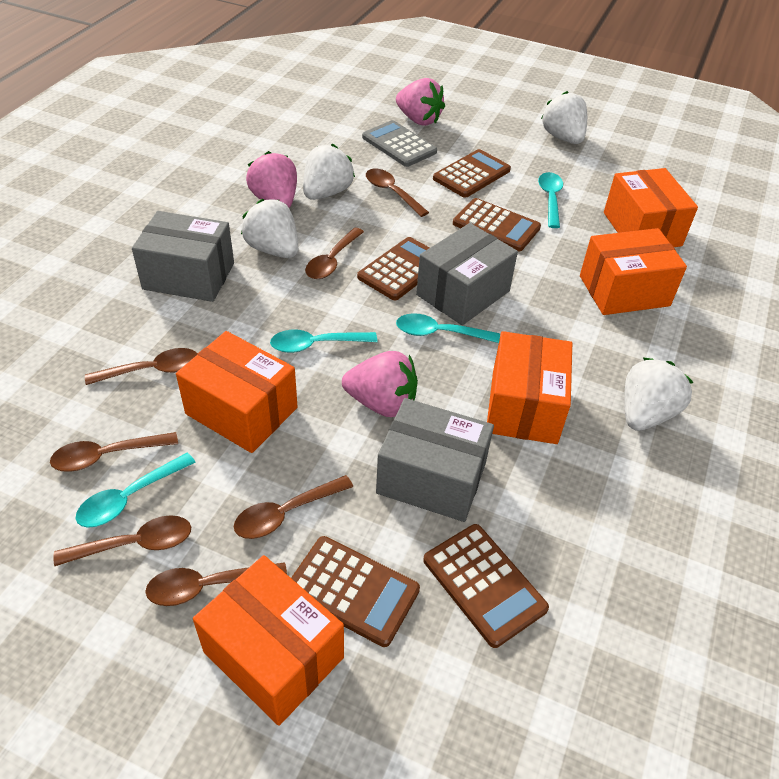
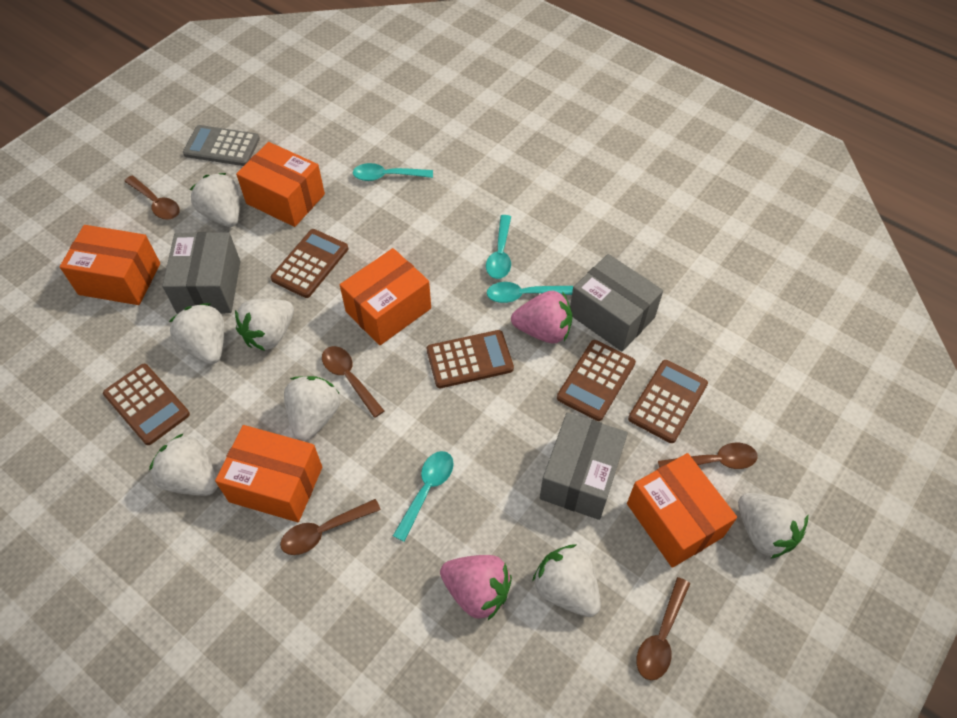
brown spoon: [50,432,178,472] [53,515,191,566] [85,348,198,385] [145,562,287,606] [234,475,353,539] [305,227,364,279] [366,169,429,217] = 7 -> [124,176,180,220] [280,499,381,555] [322,346,384,418] [636,577,690,680] [658,443,758,469] = 5
pink strawberry: [246,151,297,208] [342,351,418,417] [396,78,445,126] = 3 -> [440,555,512,620] [511,291,573,343] = 2
white strawberry: [241,199,298,258] [303,144,355,200] [541,91,587,144] [624,358,694,431] = 4 -> [149,433,218,496] [169,303,224,364] [190,173,240,227] [235,299,294,351] [284,376,340,441] [532,544,601,617] [738,493,808,559] = 7

